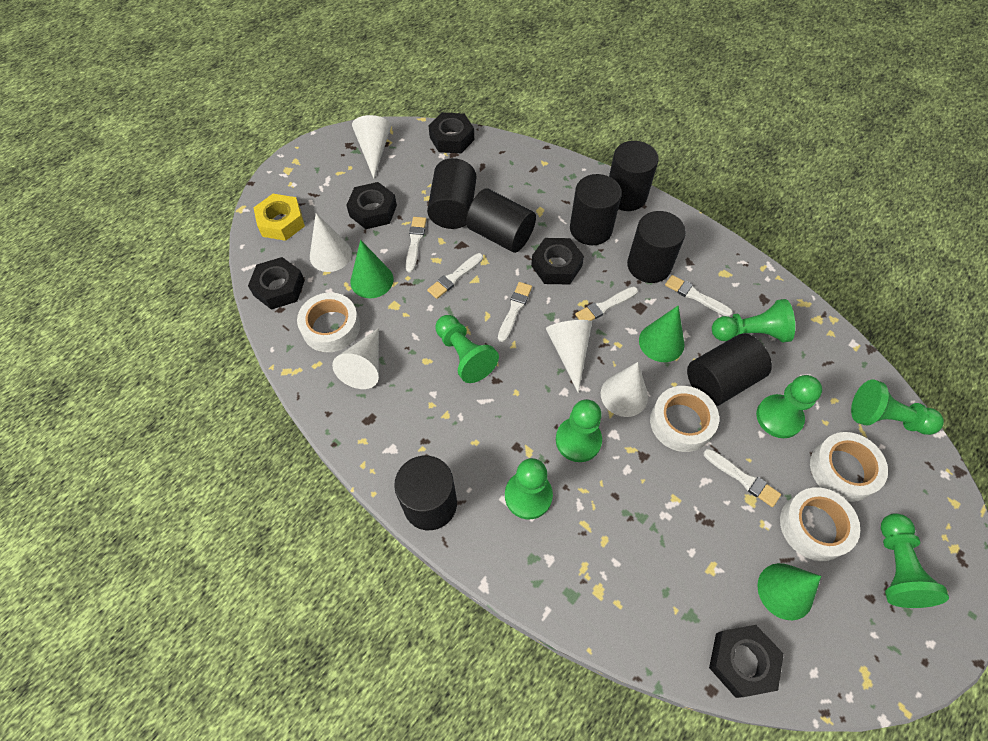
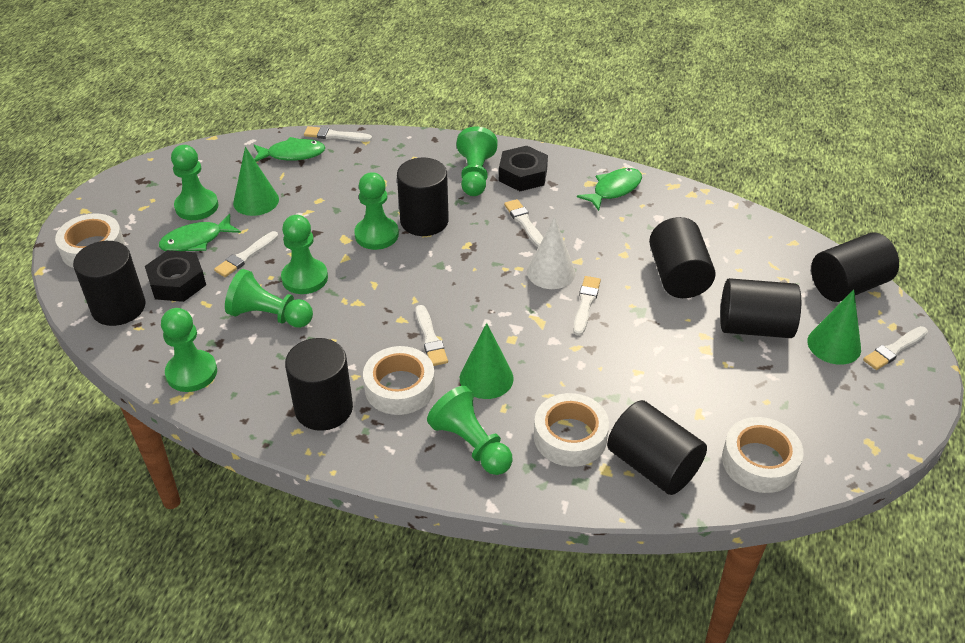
black nut: [248,257,305,310] [346,182,397,229] [428,112,474,153] [531,238,584,284] [709,625,784,698] = 5 -> [145,250,206,302] [499,146,548,191] = 2
green fish: none = 0 -> [159,214,241,251] [254,137,326,162] [577,168,642,211] = 3
white cone: [310,213,352,272] [332,328,379,389] [352,115,391,178] [546,320,592,393] [601,362,648,417] = 5 -> [527,217,576,289] = 1
yellow nut: [253,194,305,241] = 1 -> none = 0

